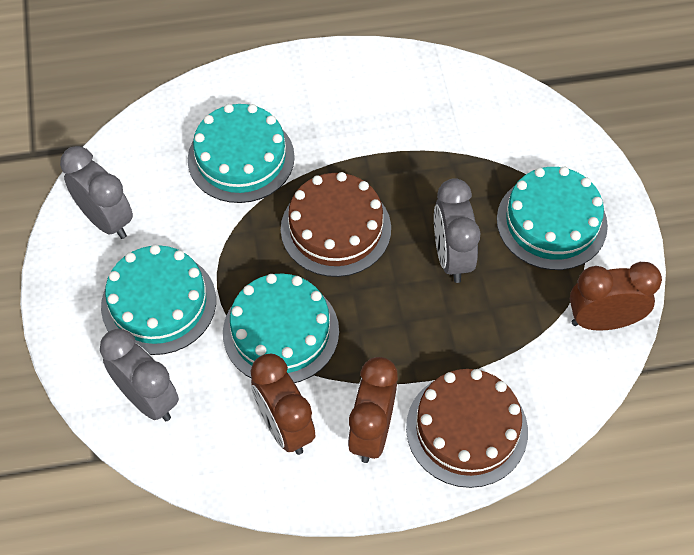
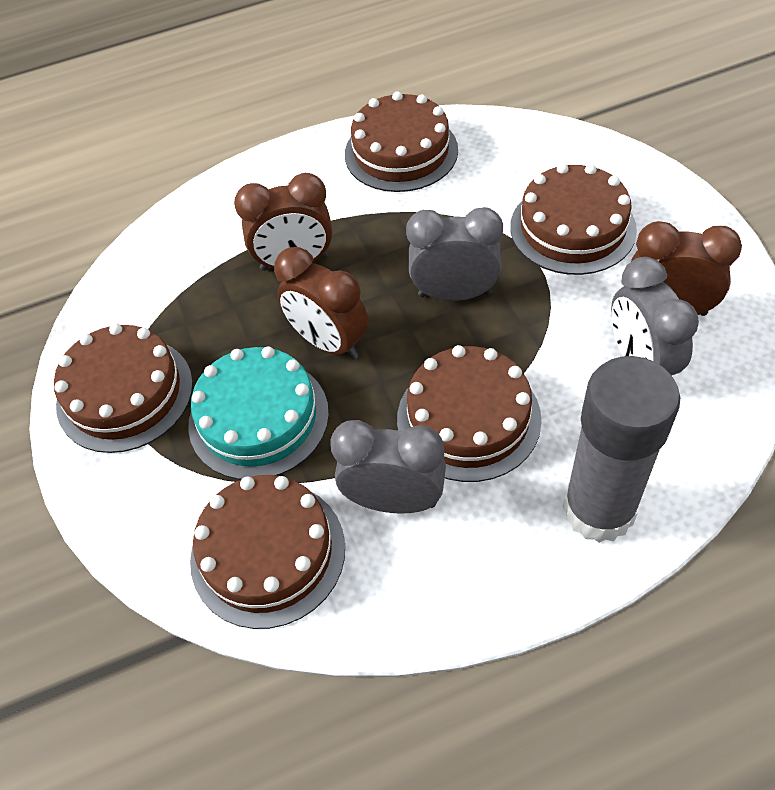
brown cake: [281,172,391,277] [406,369,528,488] = 2 -> [54,323,193,453] [190,475,345,629] [345,91,458,192] [397,345,542,482] [510,163,637,275] = 5
grey glue stick: none = 0 -> [563,356,680,543] = 1
turquoise cake: [101,245,216,355] [188,104,295,203] [223,273,339,383] [497,167,608,270] = 4 -> [188,346,329,480] = 1

